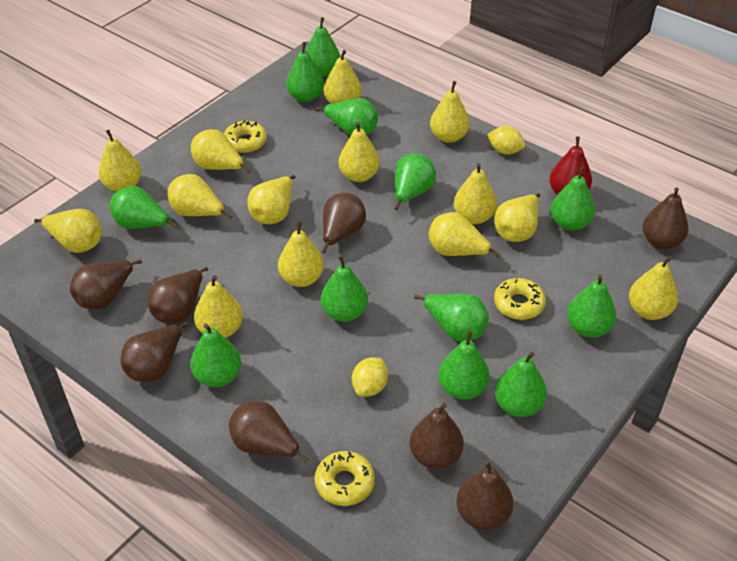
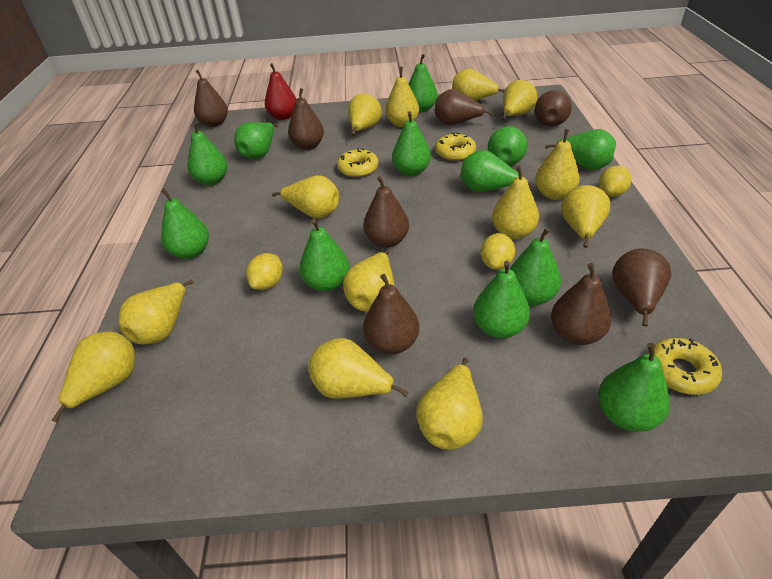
yellow lemon: [352,357,388,397] [487,126,525,155] = 2 -> [246,253,283,290] [481,233,515,270] [599,166,631,197] = 3
yellow pear: [34,209,102,253] [99,130,141,192] [167,174,232,220] [191,129,251,173] [194,275,243,338] [248,175,296,224] [278,221,324,287] [324,50,362,104] [338,122,380,182] [428,212,501,258] [430,81,470,143] [454,163,497,224] [494,193,540,242] [629,256,678,320] = 14 -> [51,331,135,422] [118,280,193,344] [272,175,339,219] [308,338,409,399] [343,250,395,312] [348,93,382,136] [385,67,419,127] [416,358,483,450] [452,68,505,101] [492,166,539,239] [502,80,537,120] [535,129,580,200] [561,185,610,248] = 13

